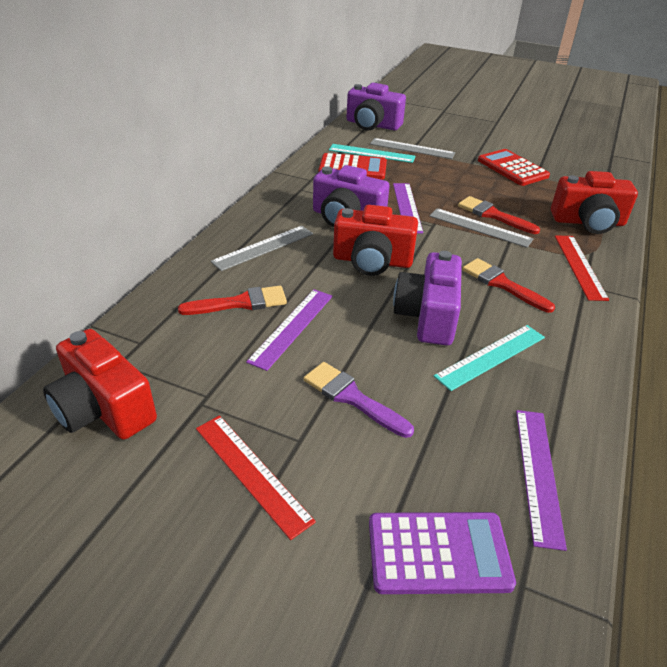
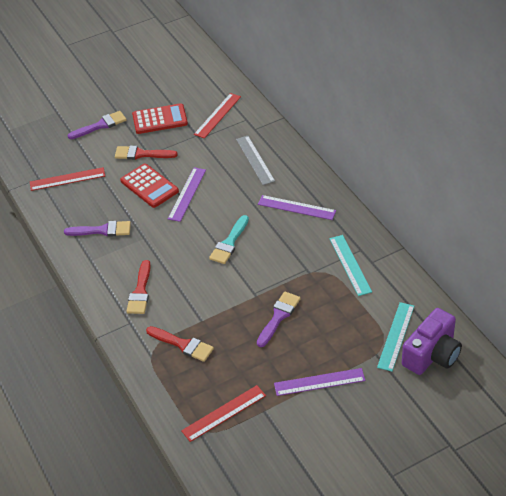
grey ruler: [211,226,313,271] [370,138,455,159] [430,208,533,248] = 3 -> [236,136,275,185] = 1
purple brush: [304,362,414,438] = 1 -> [64,221,131,237] [68,111,126,139] [257,291,301,347] = 3
purple calculator: [369,512,516,594] = 1 -> none = 0
purple camera: [313,165,390,227] [346,83,406,131] [393,251,462,346] = 3 -> [402,308,462,375] = 1
red camera: [43,329,157,440] [333,205,418,276] [551,171,638,234] = 3 -> none = 0
red ruler: [196,415,316,540] [555,235,609,301] = 2 -> [30,167,105,191] [181,385,266,442] [194,93,241,139] = 3
turquoise brush: none = 0 -> [209,215,249,264] = 1

